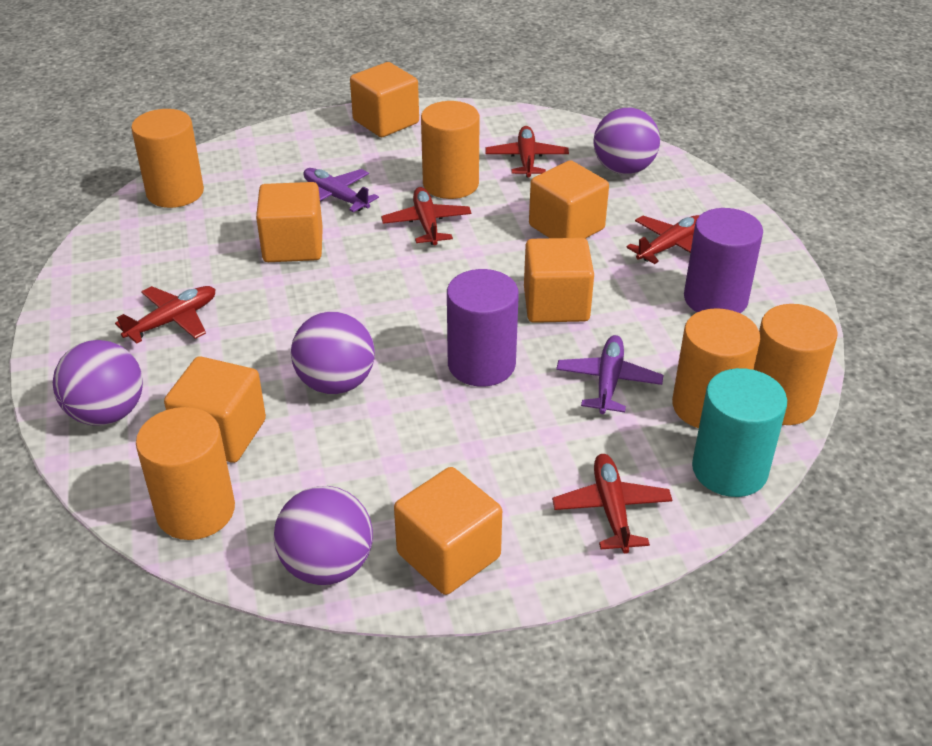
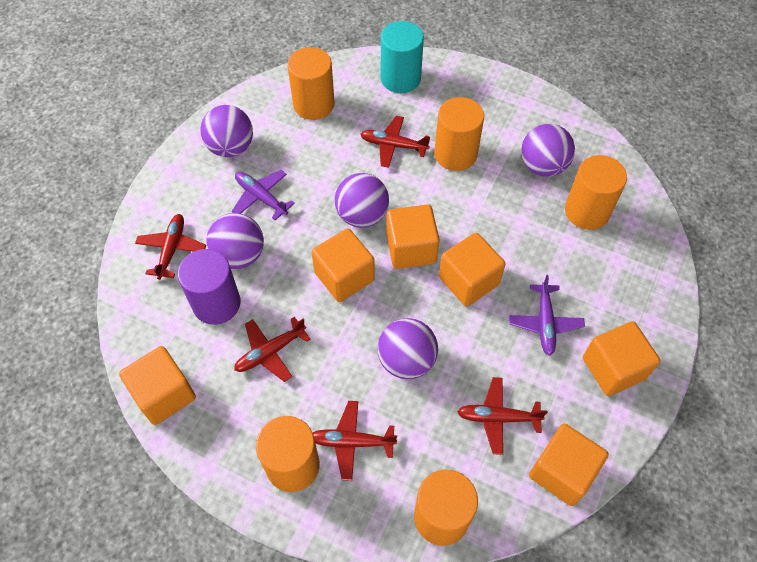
purple ball: [53,340,143,426] [274,486,373,585] [291,311,375,394] [593,108,660,174] = 4 -> [200,105,253,157] [206,213,264,269] [334,173,389,228] [377,318,438,379] [521,124,575,177] = 5
purple cylinder: [447,269,519,387] [684,208,763,313] = 2 -> [178,249,241,325] = 1

